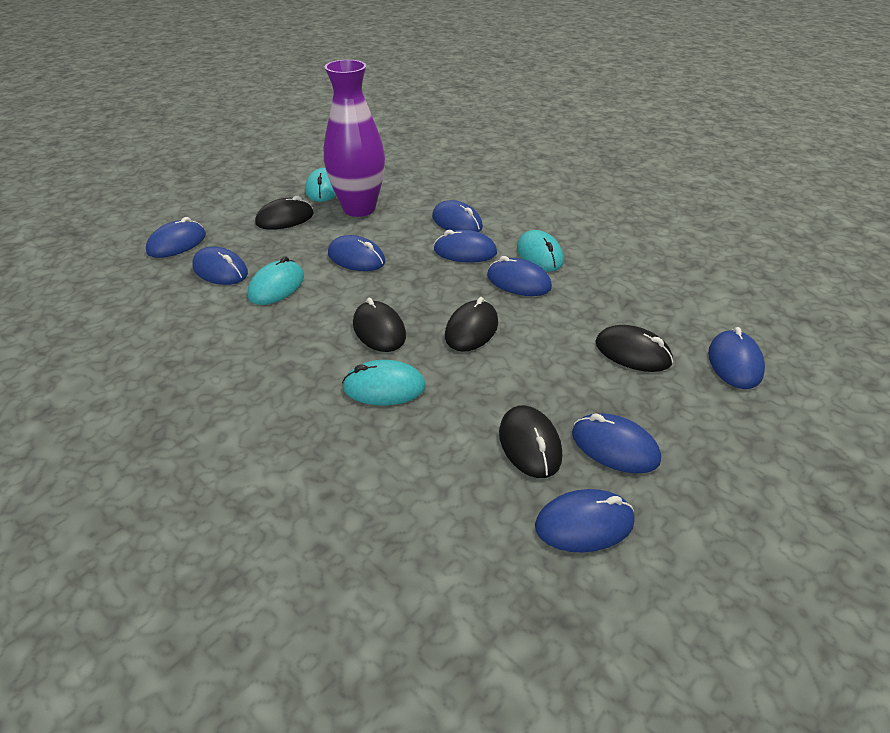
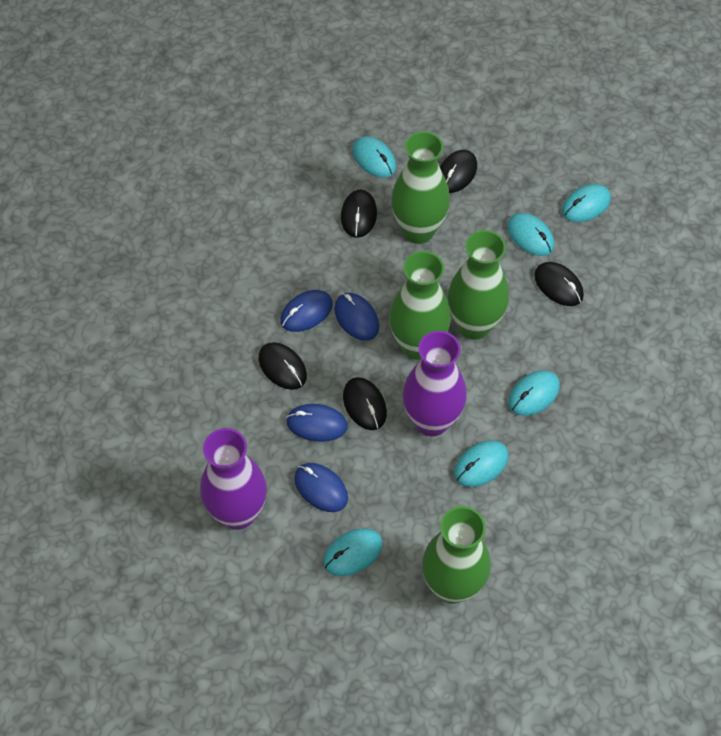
blue mouse: [146,217,206,258] [192,247,248,285] [328,235,385,271] [432,200,483,232] [434,230,497,263] [487,256,552,296] [535,489,635,553] [572,413,661,474] [708,327,765,389] = 9 -> [280,290,333,332] [286,404,348,442] [294,463,348,512] [334,293,379,340] = 4
green vase: none = 0 -> [389,251,451,360] [391,131,450,244] [422,506,491,604] [448,230,509,340] = 4
purple vase: [324,60,385,217] = 1 -> [200,428,267,530] [403,331,467,437] = 2
turquoise mouse: [248,256,304,305] [305,168,336,202] [342,360,426,406] [517,230,564,272] = 4 -> [323,528,383,576] [352,136,396,178] [454,440,509,487] [507,213,554,256] [508,370,560,416] [562,184,611,222] = 6

